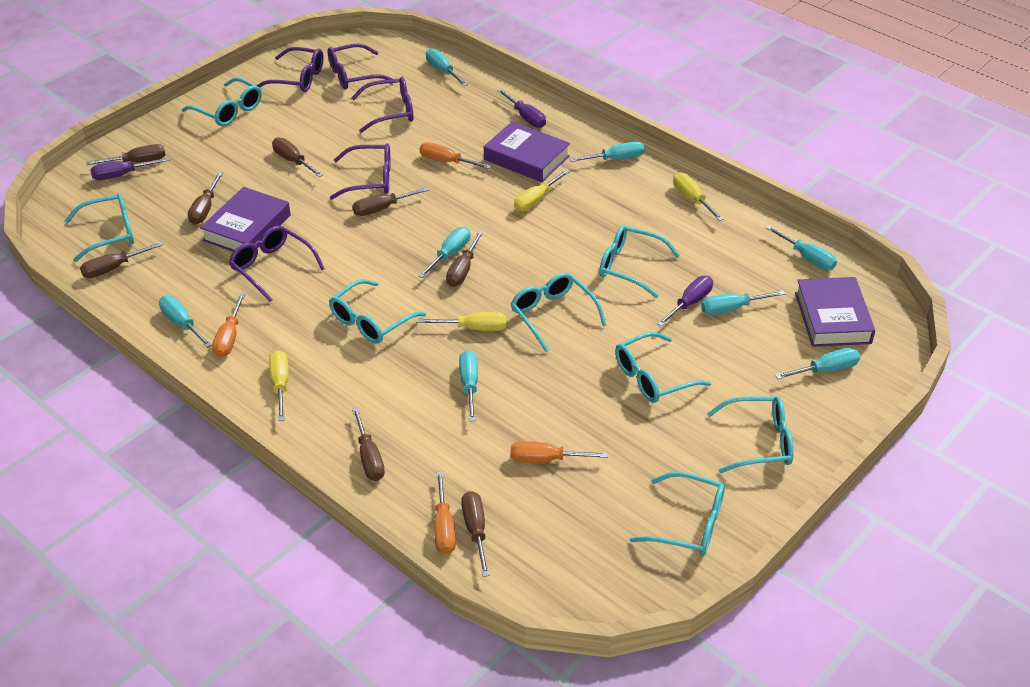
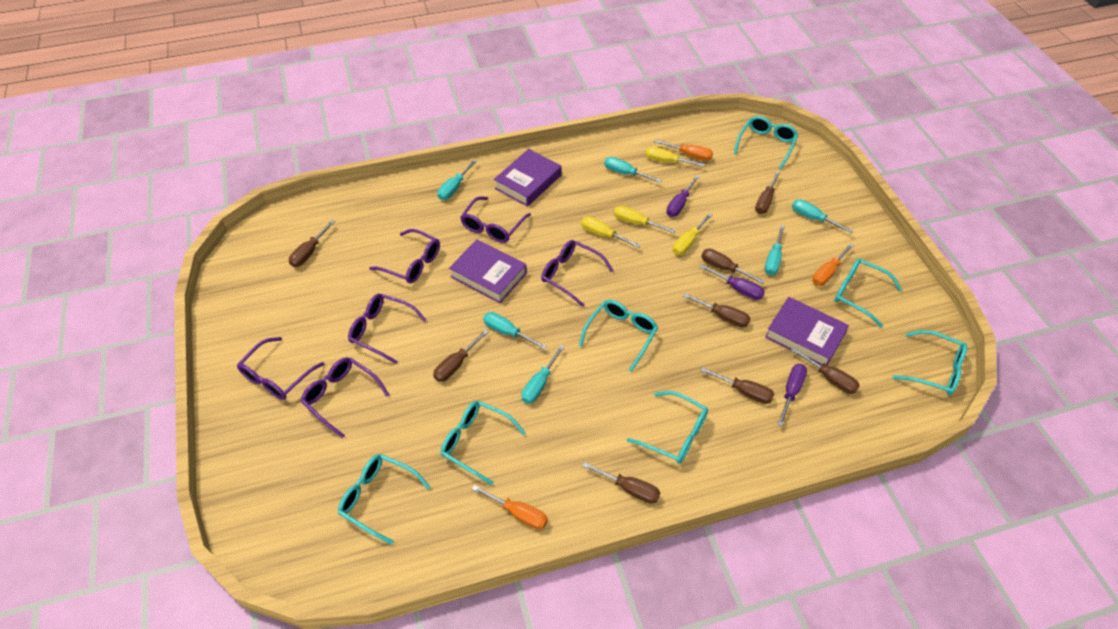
orange screwdriver: [212,293,245,358] [420,142,491,169] [434,471,456,555] [510,441,608,463] = 4 -> [472,485,548,530] [654,139,713,161] [812,244,854,286] = 3
purple glasses: [229,226,325,302] [256,47,324,92] [327,44,393,90] [330,143,391,200] [351,76,414,133] = 5 -> [237,337,324,400] [301,357,389,438] [348,294,426,364] [369,229,440,283] [460,196,531,243] [541,240,614,307] = 6
turquoise glasses: [65,193,134,262] [182,77,262,126] [329,279,426,344] [511,273,607,352] [599,225,680,298] [615,332,712,403] [630,472,725,556] [707,396,794,473] = 8 -> [338,454,430,545] [441,401,526,485] [579,300,658,372] [627,391,708,464] [734,116,798,169] [834,258,902,327] [893,330,967,395] = 7
turquoise screwdriver: [159,296,212,348] [418,227,470,278] [426,48,468,86] [459,350,478,421] [570,141,645,162] [701,290,785,315] [766,226,837,270] [775,348,860,379] = 8 -> [438,160,477,200] [483,312,546,350] [522,345,565,404] [604,157,662,183] [765,225,785,275] [792,199,853,233] = 6

